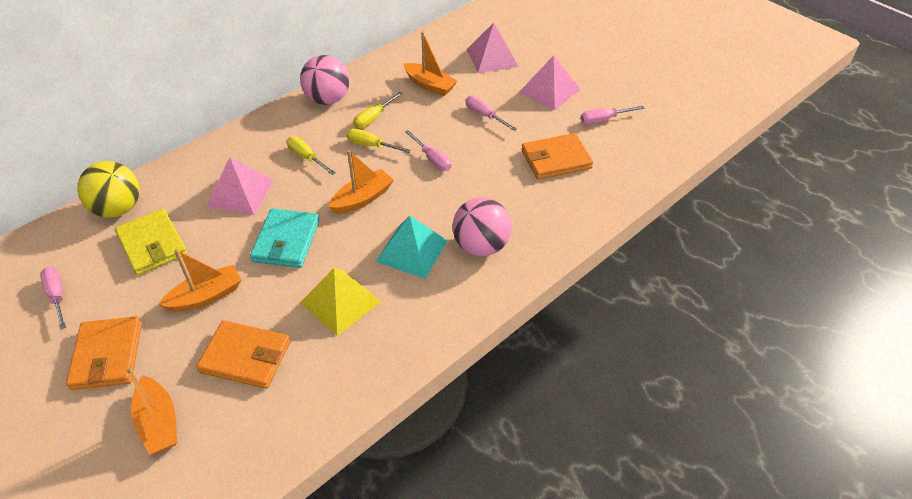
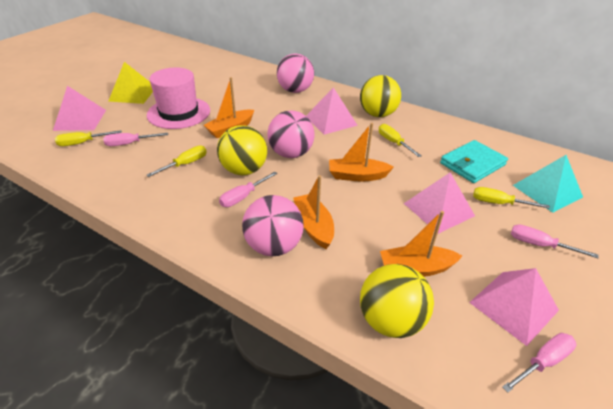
orange wallet: [66,316,142,390] [196,320,290,389] [521,133,593,180] = 3 -> none = 0
pink ball: [300,55,349,105] [452,197,512,256] = 2 -> [242,195,304,256] [268,111,315,158] [277,53,314,93] = 3
pink hat: none = 0 -> [147,67,210,129] = 1
pink pyramid: [206,157,274,215] [467,23,519,73] [519,55,580,111] = 3 -> [53,86,106,131] [306,87,358,135] [404,172,475,234] [469,268,559,346] = 4
yellow ball: [77,161,139,218] = 1 -> [217,125,267,175] [360,75,401,117] [360,264,434,338] = 3
yellow screwdriver: [287,137,336,175] [346,129,411,153] [353,92,403,128] = 3 -> [55,130,122,146] [147,145,207,177] [379,124,422,157] [473,187,550,209] = 4
yellow wallet: [115,209,187,275] = 1 -> none = 0

